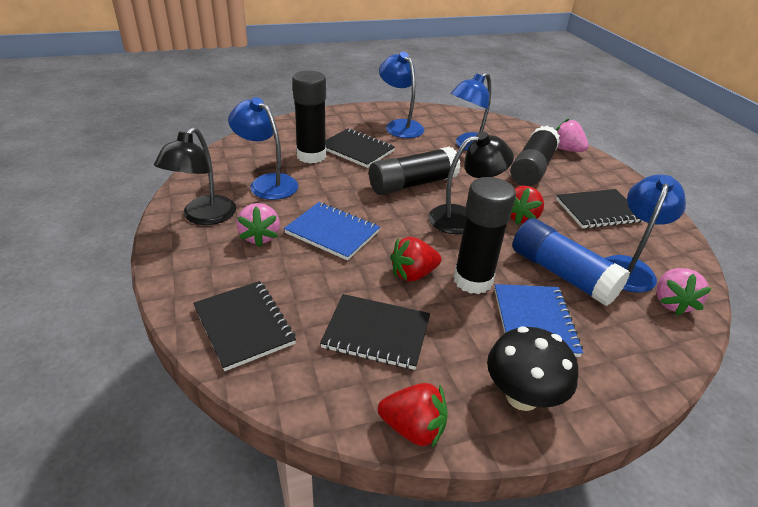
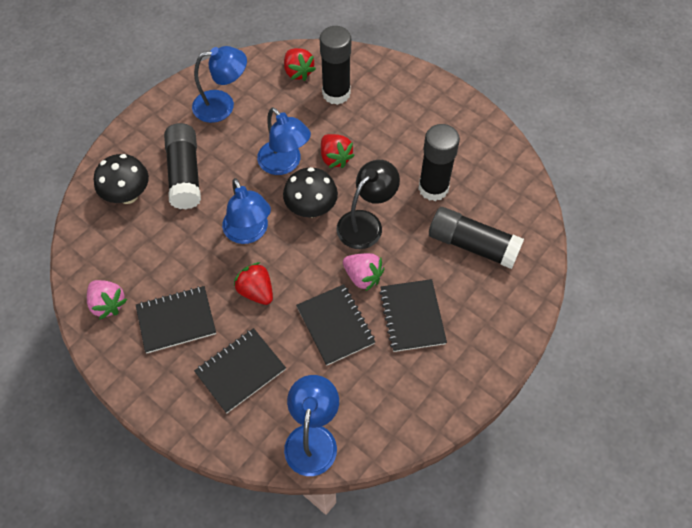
black lamp: [154,127,236,225] [429,132,514,234] = 2 -> [336,160,400,249] = 1
black mushroom: [487,327,578,411] = 1 -> [94,154,149,204] [283,167,338,218] = 2
blue glue stick: [512,218,630,306] = 1 -> none = 0
blue notebook: [284,202,380,261] [494,284,583,357] = 2 -> none = 0
pink strawberry: [237,203,280,247] [556,118,588,152] [656,268,712,316] = 3 -> [87,280,128,320] [343,253,384,291] = 2

